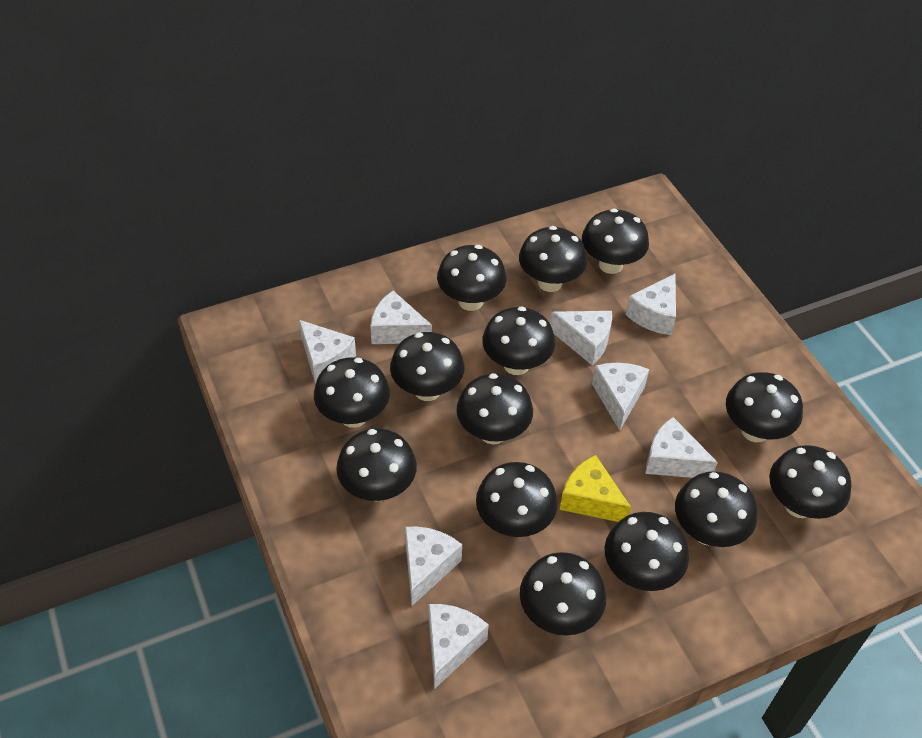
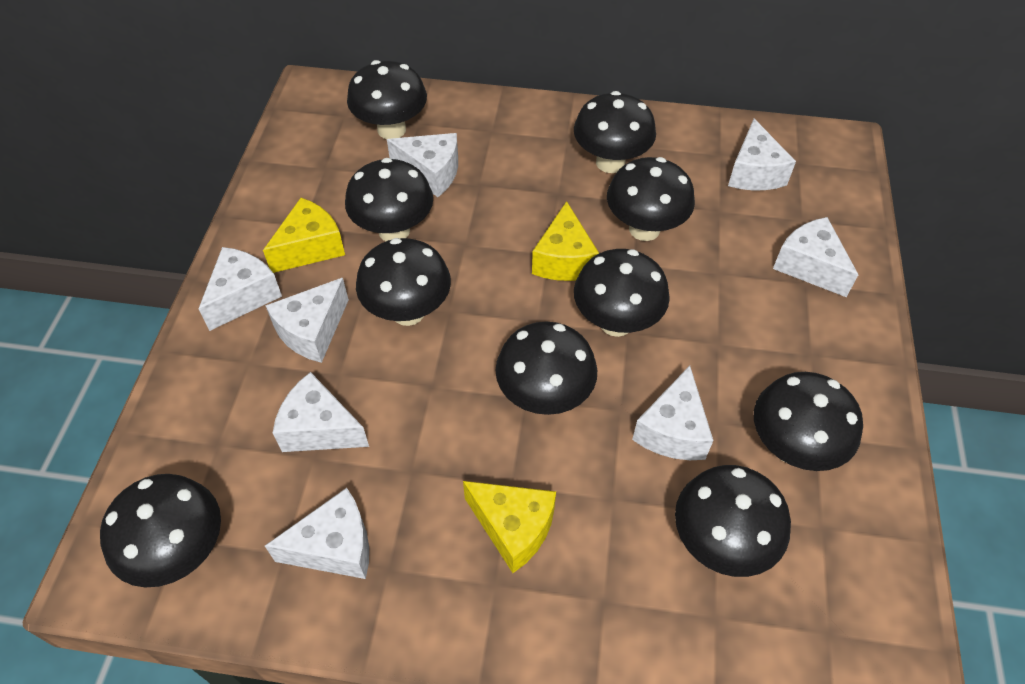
black mushroom: [314,357,390,428] [336,428,417,501] [390,332,465,401] [437,245,507,311] [457,373,533,445] [476,462,558,537] [482,306,555,375] [519,226,587,292] [520,552,606,636] [582,208,649,274] [605,512,689,591] [675,471,757,547] [726,372,803,442] [769,445,852,519] = 14 -> [100,474,221,588] [345,158,433,241] [347,60,427,139] [356,238,451,326] [495,322,597,415] [574,91,656,173] [574,249,670,337] [607,157,695,241] [675,465,791,577] [754,372,863,471] = 10
yellow cheese: [560,455,631,522] = 1 -> [263,198,345,273] [463,481,556,573] [532,201,599,281] = 3

